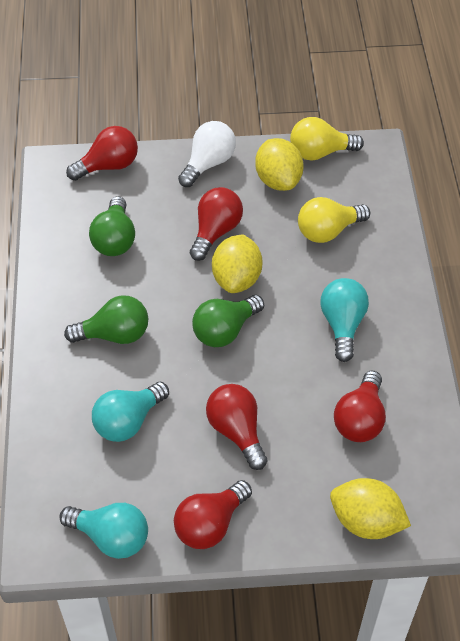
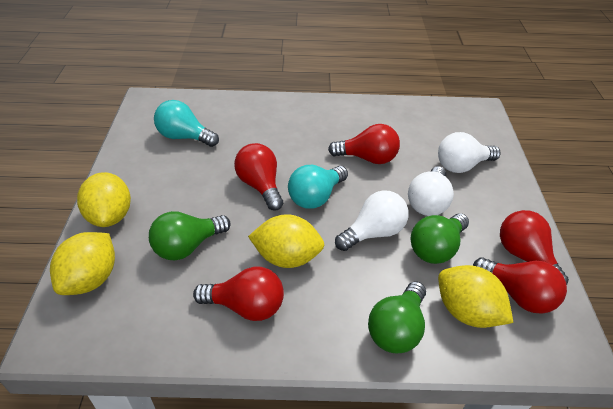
turquoise light bulb: [60,503,148,559] [92,382,169,442] [320,278,369,362] = 3 -> [154,100,219,147] [288,165,348,209] = 2
white light bulb: [178,121,236,187] = 1 -> [335,191,408,251] [408,166,454,216] [438,132,501,173] = 3
yellow lemon: [212,235,263,293] [255,138,304,191] [330,478,411,539] = 3 -> [50,232,115,295] [77,172,131,227] [248,214,325,268] [438,265,513,328] = 4
yellow light bulb: [290,117,364,160] [298,197,370,243] = 2 -> none = 0

